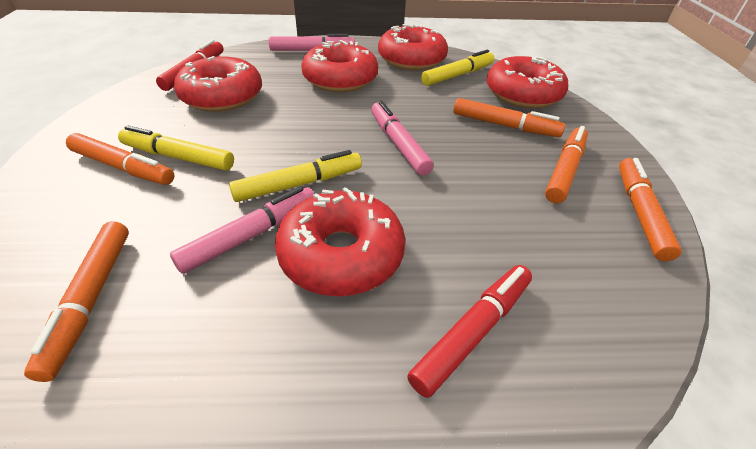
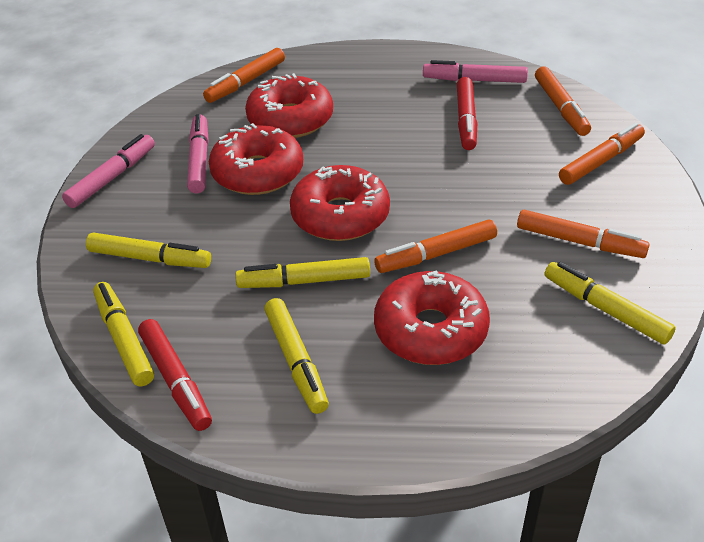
red donut: [174,56,262,112] [275,187,405,296] [301,40,378,92] [378,24,448,70] [487,56,568,108] = 5 -> [209,123,303,195] [245,73,333,138] [290,165,390,241] [374,270,490,365] = 4
yellow marker: [118,125,234,171] [229,150,362,202] [421,50,494,86] = 3 -> [86,232,211,268] [93,282,154,386] [235,257,370,288] [264,298,329,414] [545,262,676,345] = 5

